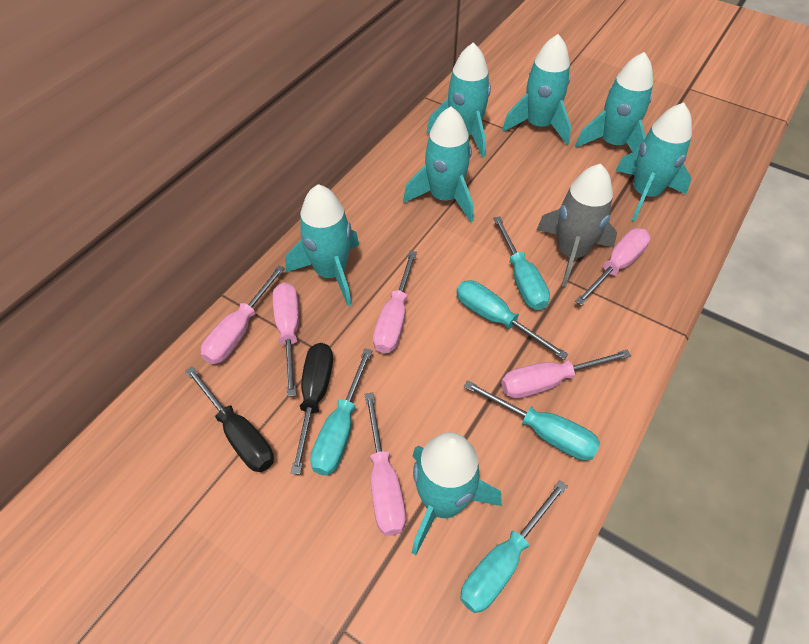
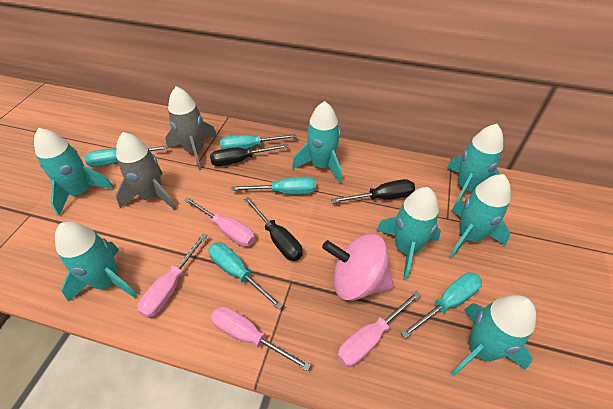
black screwdriver: [185,366,274,472] [291,343,333,475] = 2 -> [210,144,288,166] [244,197,303,261] [331,179,415,203] = 3
grey rocket: [536,164,617,287] = 1 -> [116,132,177,210] [165,86,217,170] = 2
pink screwdriver: [201,265,285,364] [273,282,299,397] [365,393,406,536] [373,251,417,353] [501,350,631,399] [575,228,651,306] = 6 -> [137,233,208,318] [184,197,255,247] [211,306,311,372] [337,291,421,367] = 4
pink spinning top: none = 0 -> [322,234,394,301] = 1

